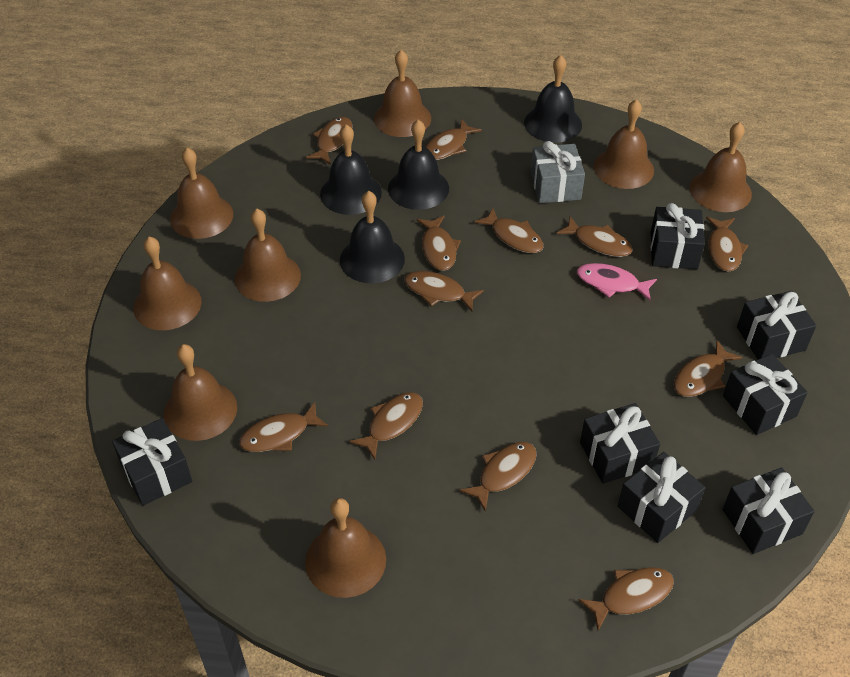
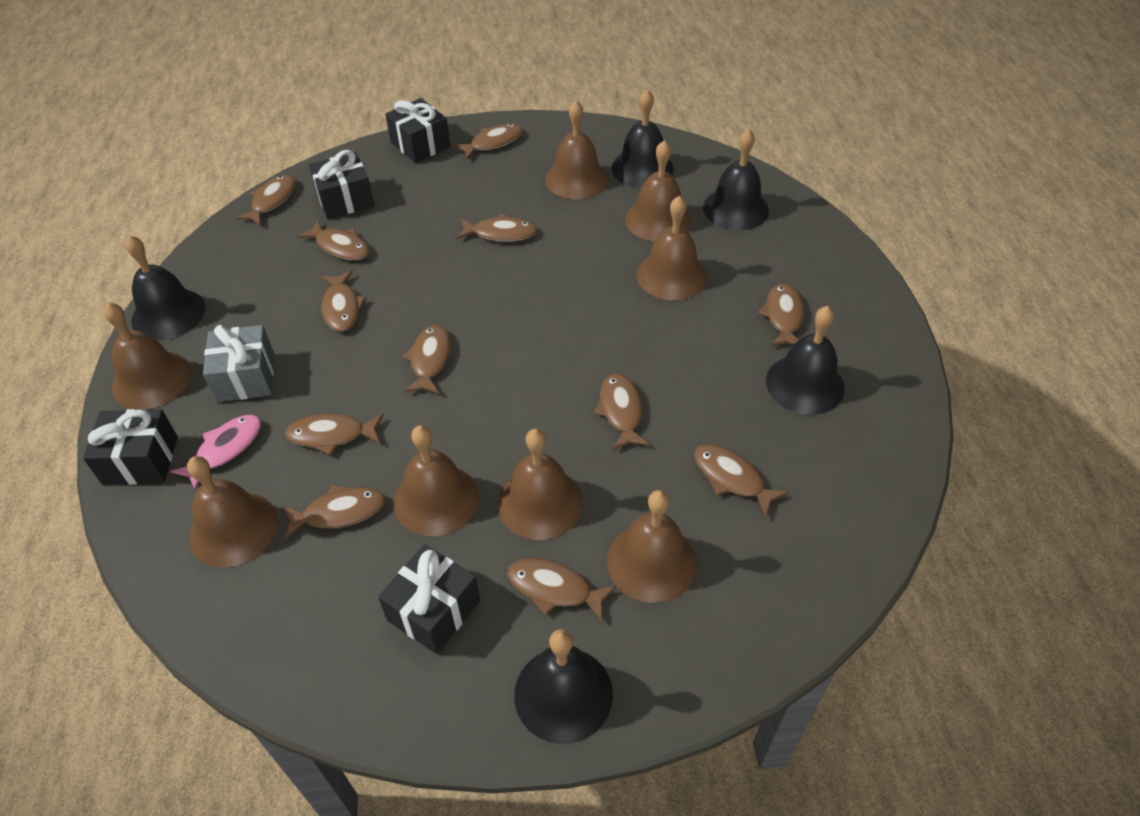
black bell: [320,124,382,215] [340,191,405,283] [388,120,449,210] [524,55,582,143] = 4 -> [125,235,205,340] [514,629,613,744] [611,89,674,188] [703,129,769,230] [766,306,845,415] = 5
black gift: [112,418,192,506] [580,403,660,484] [618,452,705,543] [650,203,705,269] [723,354,808,435] [723,468,815,554] [737,291,816,359] = 7 -> [83,409,178,485] [309,150,375,219] [378,544,480,654] [385,98,450,163] = 4

